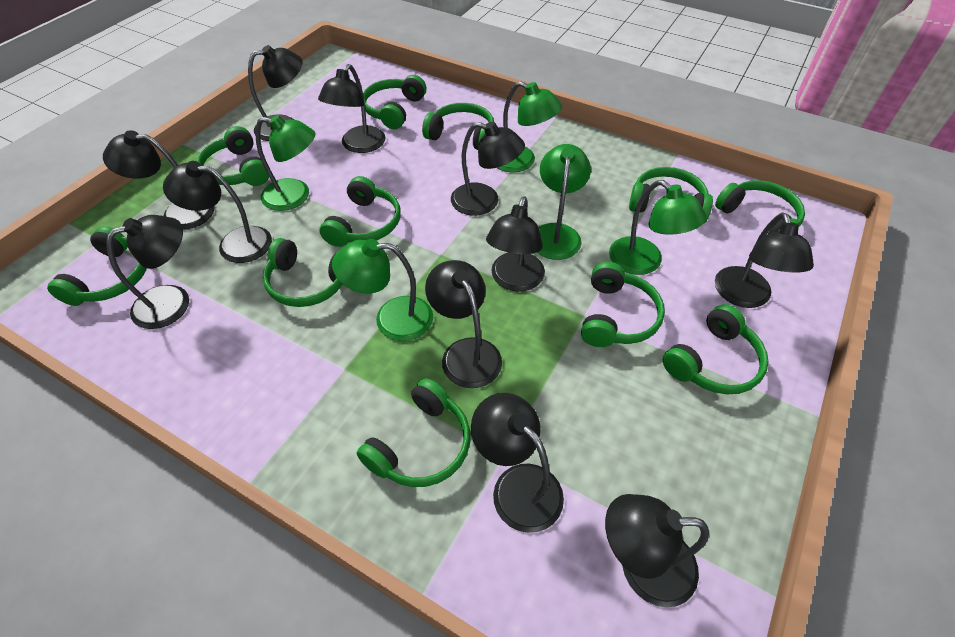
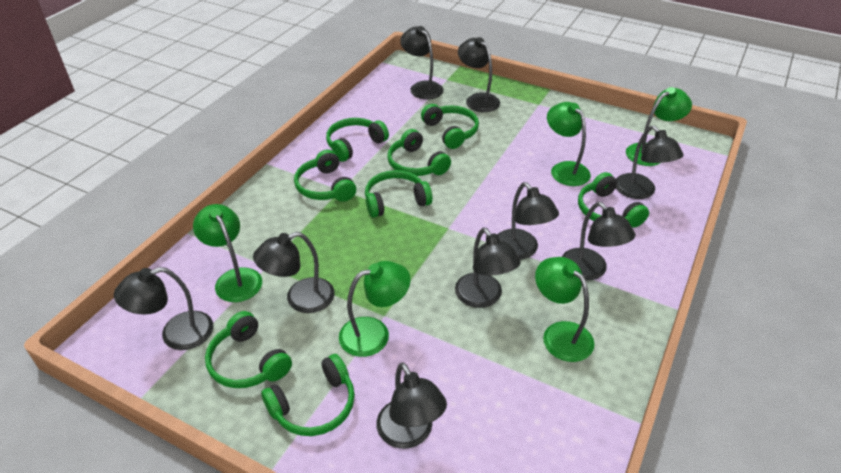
black lamp: [103,130,215,230] [106,215,189,329] [163,161,272,263] [248,45,303,141] [318,64,385,153] [425,260,502,388] [451,122,525,216] [471,393,564,533] [486,196,545,292] [605,494,709,608] [715,212,814,308] = 11 -> [114,267,213,350] [253,232,335,313] [376,362,447,449] [400,26,444,99] [455,228,521,308] [458,37,500,112] [497,182,559,260] [562,202,635,281] [616,126,683,199] = 9
green headphones: [47,226,147,306] [197,126,269,186] [263,238,343,307] [320,176,401,247] [357,378,470,487] [363,75,426,129] [422,103,494,150] [581,262,665,347] [629,167,713,223] [663,304,769,394] [715,180,805,234] = 11 -> [205,311,292,388] [261,354,355,436] [294,150,356,202] [326,118,389,162] [365,170,432,218] [387,129,451,176] [421,104,479,149] [578,172,649,228] = 8

